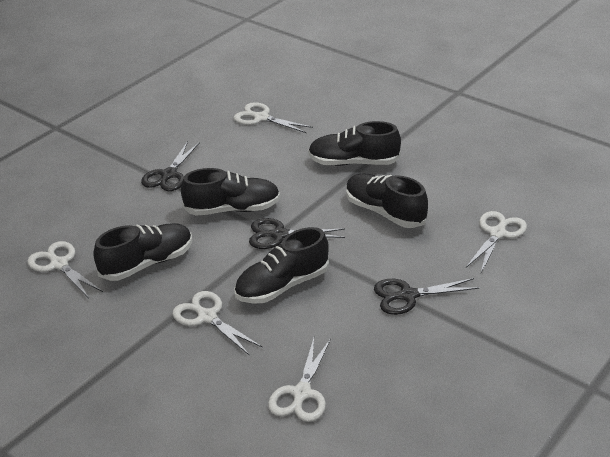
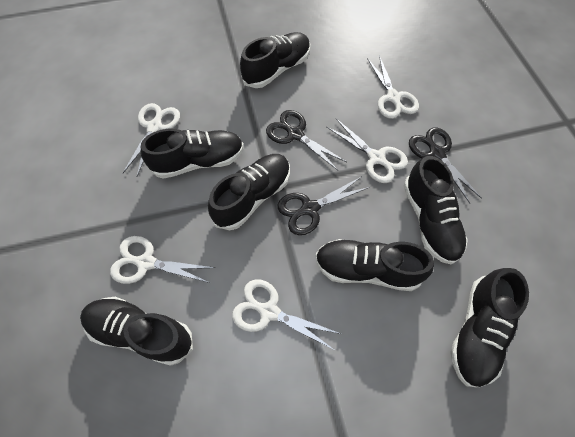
black shoe: [93,223,192,281] [181,168,280,216] [234,227,329,304] [308,121,401,166] [346,173,428,228] = 5 -> [80,297,193,366] [141,129,244,179] [208,154,290,230] [240,32,310,88] [315,239,434,291] [404,156,468,265] [450,268,529,387] = 7

